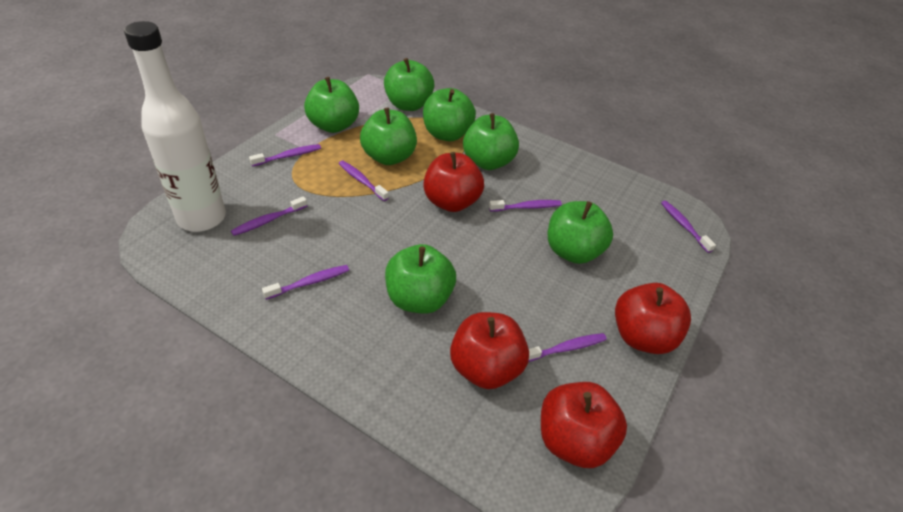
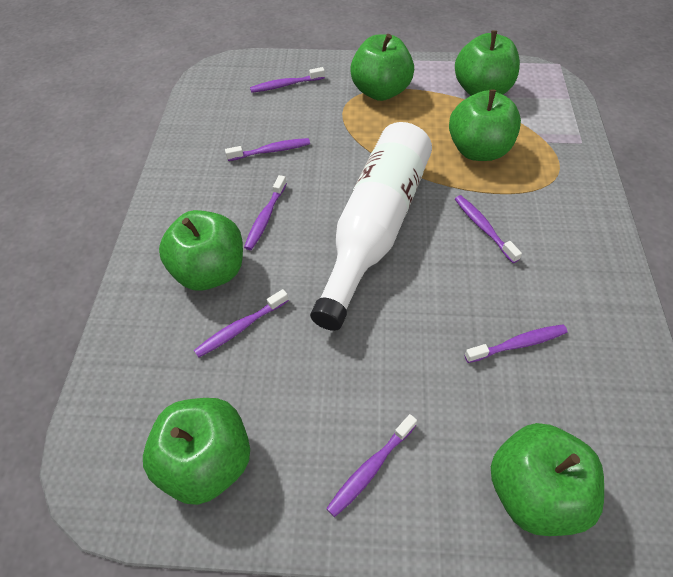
green apple: [304,77,359,133] [360,108,417,165] [384,58,434,111] [385,244,456,314] [423,88,476,141] [463,113,519,170] [548,201,613,264] = 7 -> [143,398,250,505] [159,210,243,291] [350,34,414,101] [449,89,521,161] [455,30,520,96] [491,423,604,536] = 6
red apple: [423,152,484,212] [450,312,529,389] [541,382,627,468] [615,283,691,354] = 4 -> none = 0

